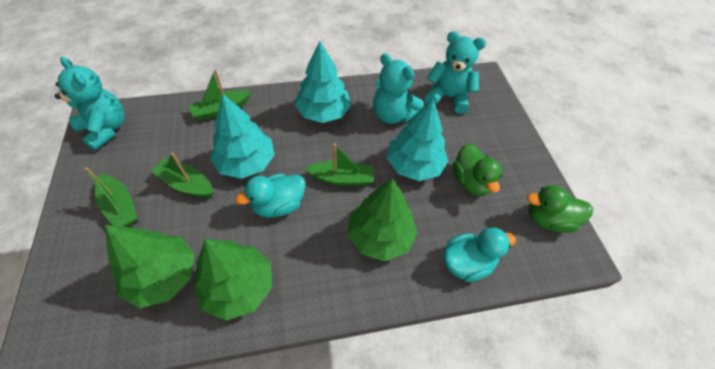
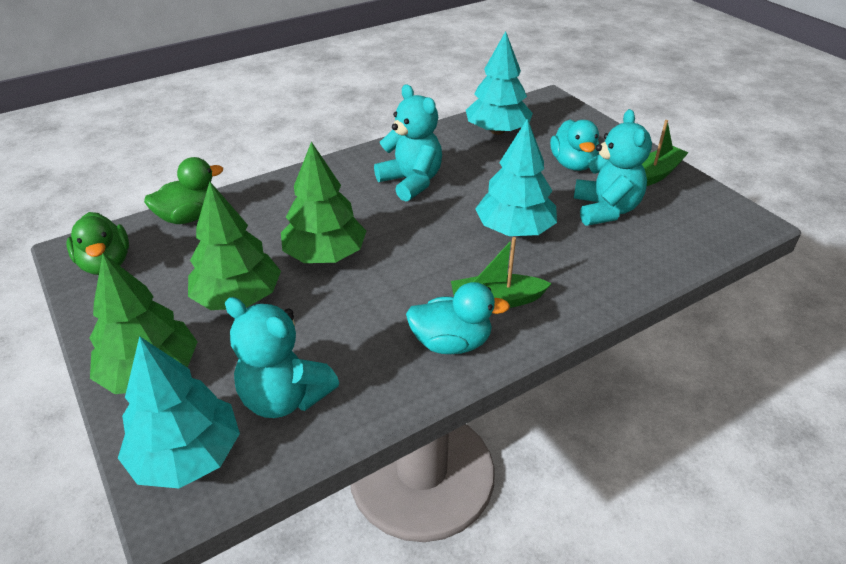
green boat: [85,167,137,227] [151,152,213,197] [188,69,251,120] [305,143,374,186] = 4 -> [451,237,552,308] [642,120,689,186] = 2

